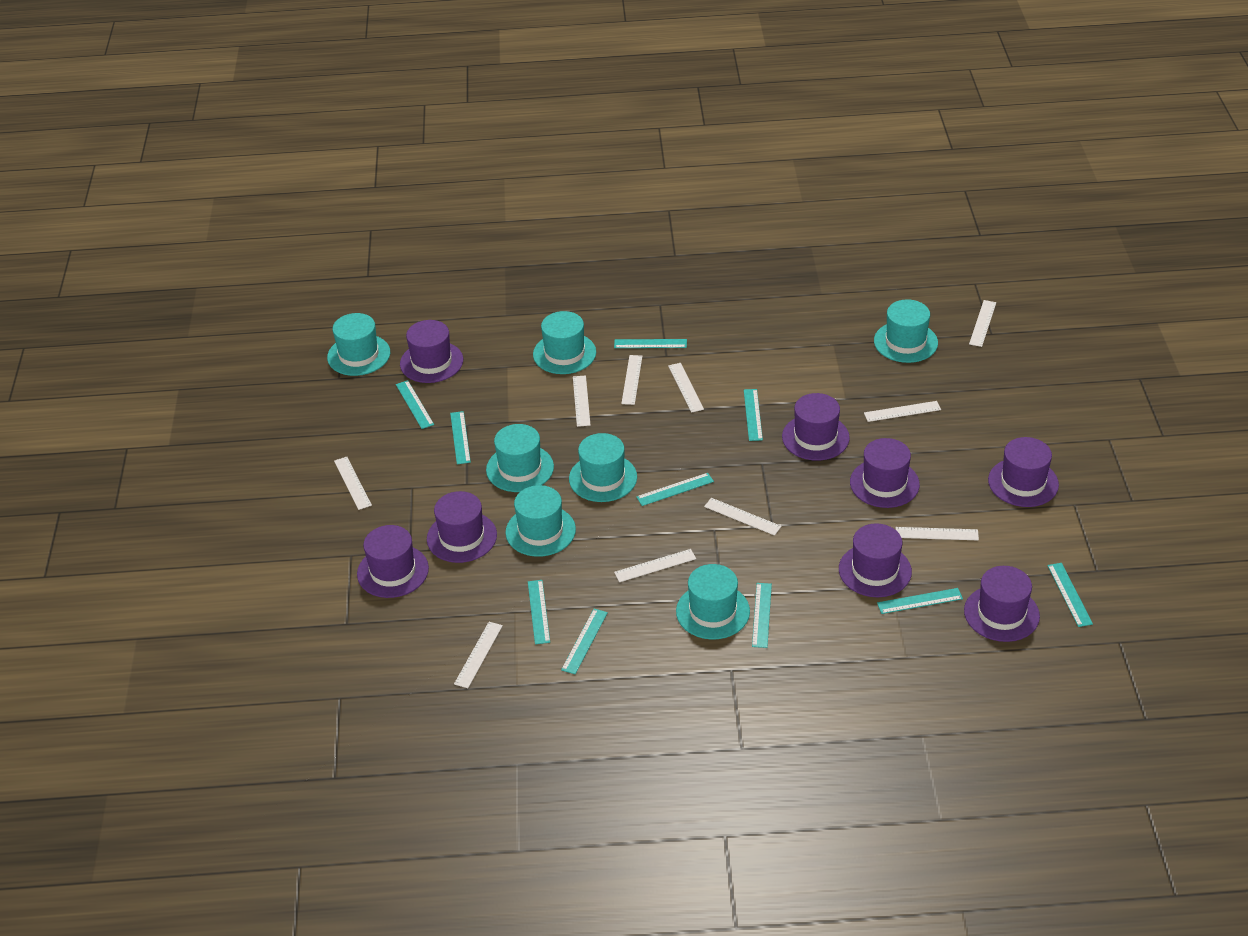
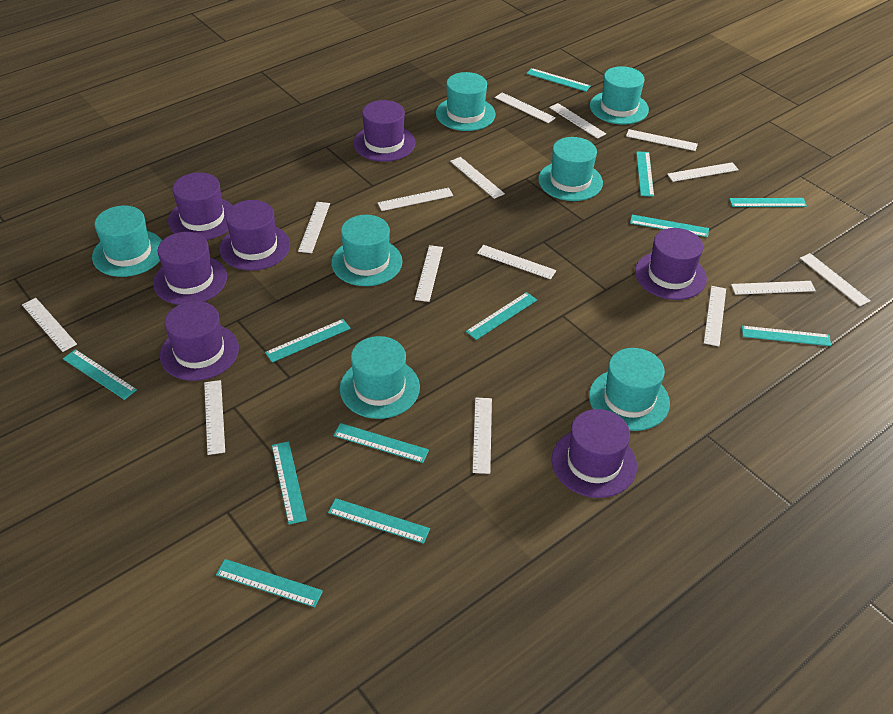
purple hat: [357,525,429,598] [400,320,463,383] [427,491,497,563] [782,393,850,461] [839,523,912,597] [850,438,920,508] [964,566,1040,642] [988,437,1059,507] = 8 -> [153,232,227,305] [160,301,239,381] [168,172,233,240] [220,200,290,270] [353,100,415,162] [552,409,637,498] [635,228,707,300] = 7
turquoise ruler: [396,380,434,429] [450,411,471,464] [528,580,550,644] [561,609,608,674] [614,339,687,348] [636,473,714,506] [744,389,763,441] [752,583,772,648] [877,588,963,614] [1048,563,1093,627] = 10 -> [63,349,137,400] [216,559,323,607] [265,319,351,362] [272,441,307,525] [328,498,430,544] [333,423,429,463] [466,292,537,340] [526,68,591,92] [630,215,709,237] [636,151,654,197] [729,198,807,207] [742,326,831,346] = 12
white ruler: [334,457,372,510] [454,622,503,688] [573,375,590,427] [614,549,696,582] [621,355,642,405] [668,363,704,413] [704,498,782,536] [864,401,941,422] [896,527,979,540] [969,300,996,347] = 10 -> [22,298,77,352] [204,380,225,455] [298,202,330,253] [378,188,453,211] [415,245,443,302] [450,157,505,199] [473,398,492,474] [477,245,556,279] [495,92,556,123] [549,103,606,139] [626,129,698,151] [667,162,739,182] [704,286,726,346] [731,281,816,295] [800,253,870,306] = 15

